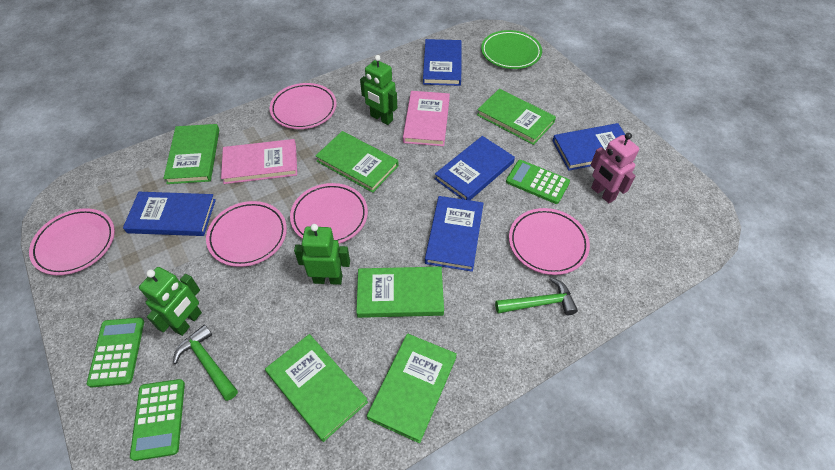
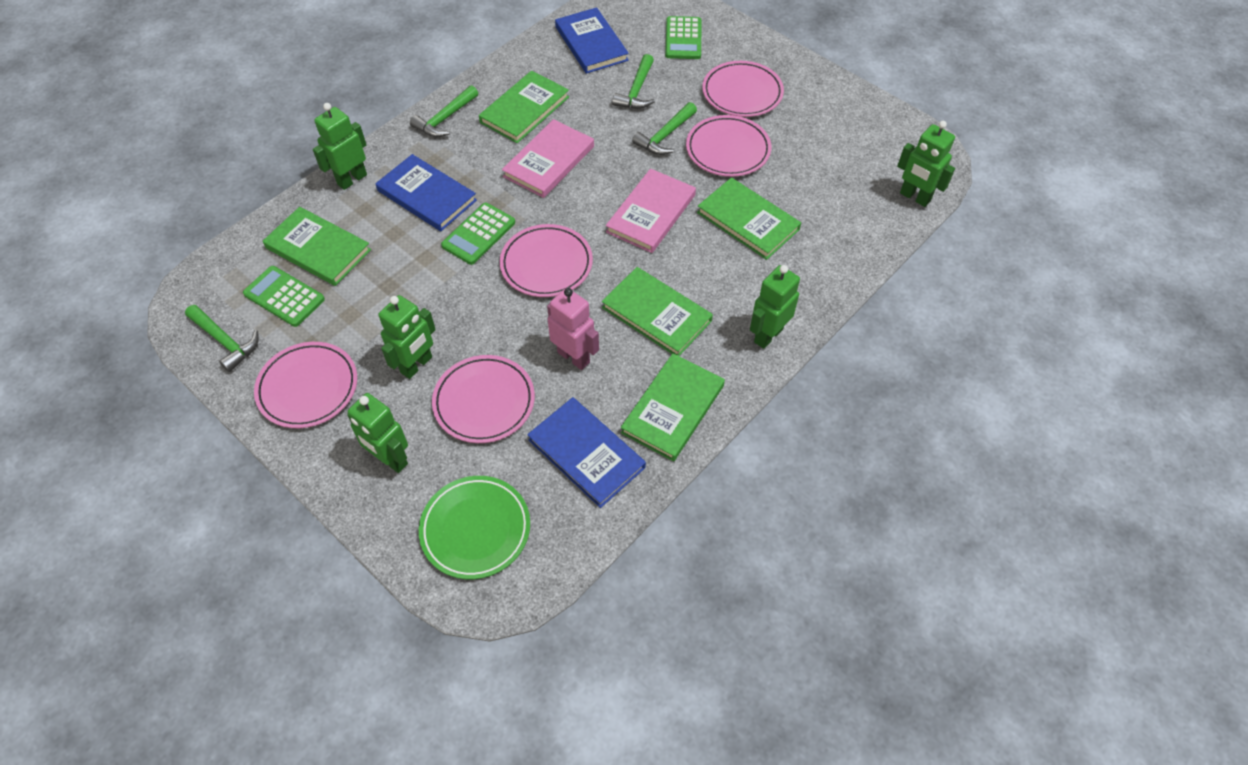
blue book: [123,192,216,236] [423,39,461,86] [425,196,484,272] [435,136,515,200] [553,123,625,171] = 5 -> [375,154,477,231] [527,397,646,508] [555,7,629,74] = 3
green book: [163,124,219,184] [265,334,368,442] [315,131,399,193] [356,267,444,318] [367,333,457,443] [477,89,556,145] = 6 -> [263,207,371,286] [479,71,569,143] [602,267,713,356] [621,353,725,462] [697,178,801,260] = 5
green hammer: [173,324,238,401] [495,277,578,315] = 2 -> [185,305,259,372] [410,85,478,137] [612,54,655,109] [632,102,697,155] = 4
green robot: [139,267,202,336] [294,224,350,285] [360,55,397,125] = 3 -> [313,103,367,190] [347,393,408,473] [378,295,436,379] [750,265,800,349] [897,121,955,207] = 5

